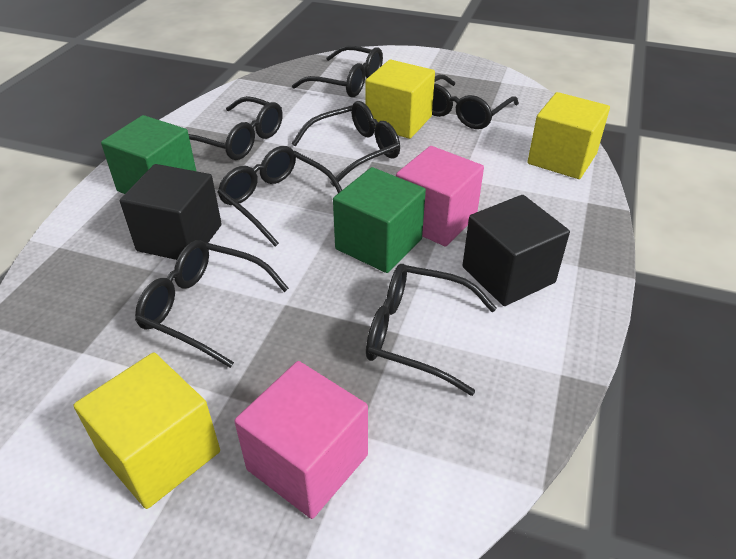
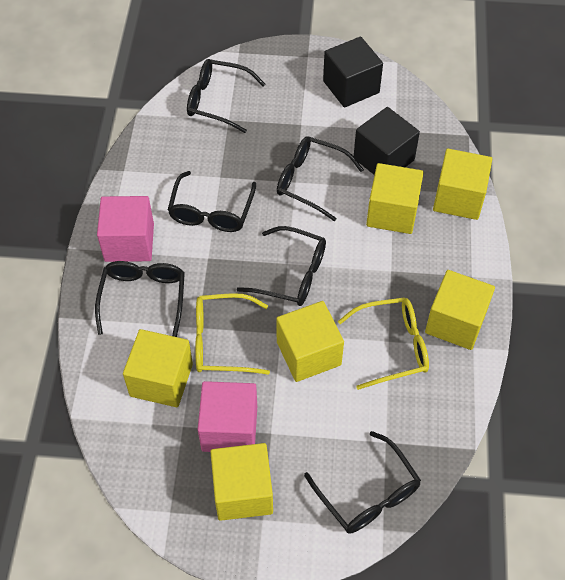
black glasses: [135,240,289,368] [188,96,283,160] [218,146,342,247] [291,101,400,186] [292,46,383,97] [366,264,497,396] [432,75,519,129] = 7 -> [95,261,185,337] [168,171,256,232] [187,59,265,133] [237,226,326,306] [277,136,364,221] [304,431,421,533] = 6
green cube: [101,115,196,194] [333,167,426,273] = 2 -> none = 0
yellow cube: [74,352,220,509] [365,60,435,139] [527,92,610,179] = 3 -> [123,329,193,407] [210,443,273,521] [276,301,344,382] [366,163,424,234] [425,270,495,350] [433,149,492,220] = 6
yellow glasses: none = 0 -> [195,293,270,375] [338,297,429,390] = 2

